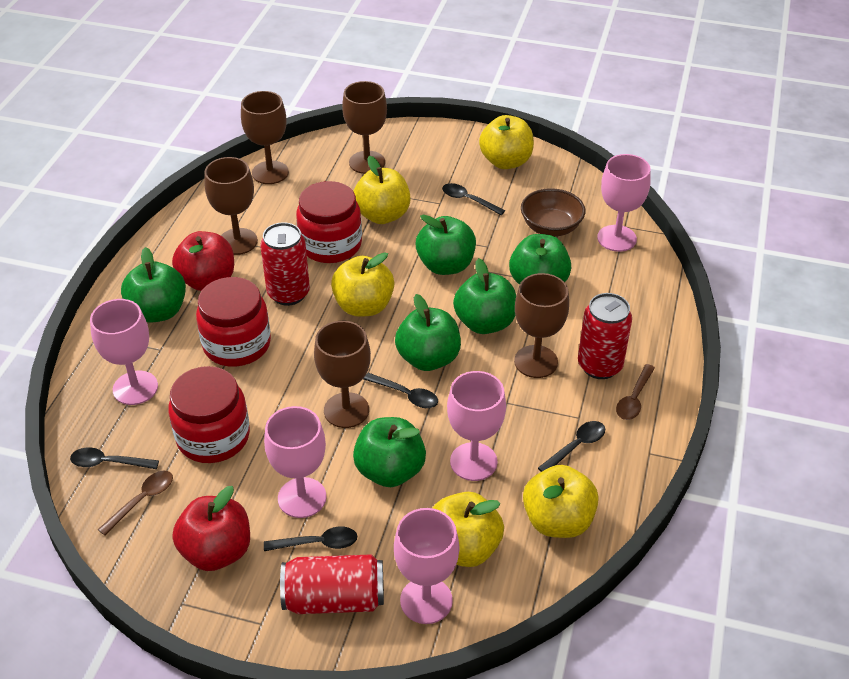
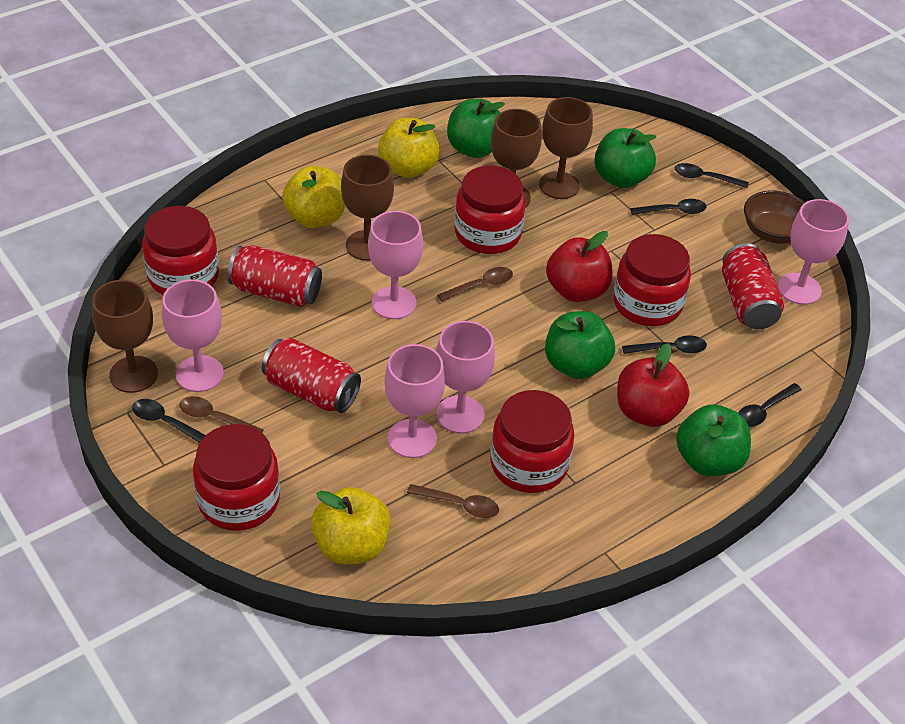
brown goblet: [204,157,258,255] [241,91,289,184] [314,321,371,428] [342,81,387,174] [514,273,569,378] = 5 -> [92,280,158,393] [341,155,394,261] [491,109,542,208] [539,97,593,199] = 4
brown spoon: [98,471,173,535] [616,364,655,420] = 2 -> [179,396,264,433] [407,484,499,518] [437,267,513,302] = 3
green apple: [121,247,186,323] [353,417,426,487] [395,294,461,371] [416,215,476,275] [453,258,516,334] [509,234,571,285] = 6 -> [447,99,505,158] [545,311,615,379] [594,128,656,188] [676,404,751,476] = 4
red jar: [168,366,250,463] [196,277,271,367] [296,181,362,263] = 3 -> [142,206,219,295] [193,424,280,531] [455,166,526,254] [490,390,574,493] [613,234,691,326] = 5
yellow apple: [331,252,394,316] [353,156,410,224] [433,492,504,567] [479,115,534,169] [523,465,599,538] = 5 -> [282,166,345,228] [311,487,391,564] [378,118,440,178] = 3

